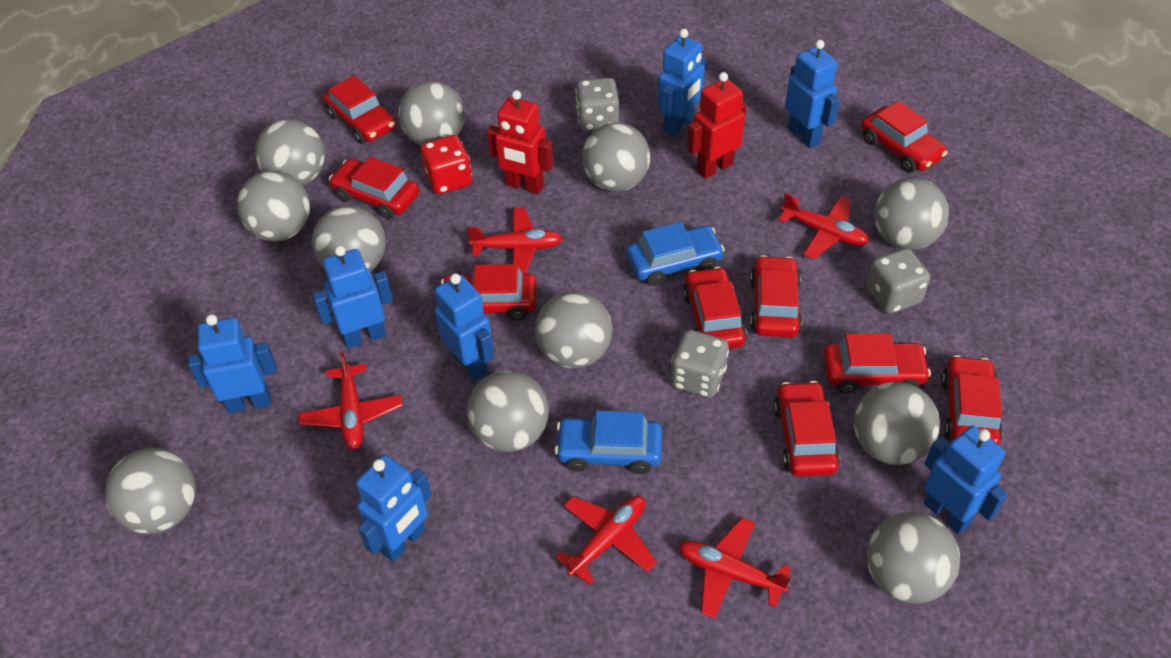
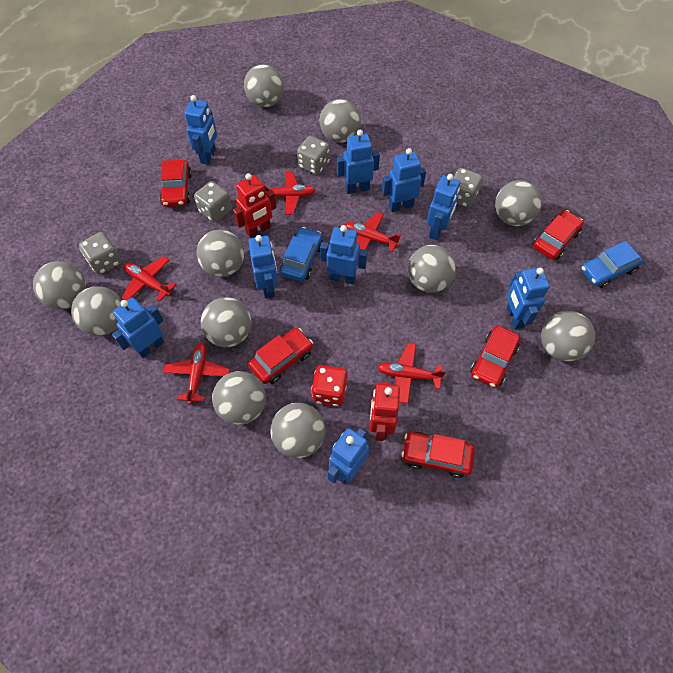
blue robot: [189,315,277,413] [313,246,393,349] [356,455,432,562] [435,273,494,381] [658,29,705,137] [785,40,840,148] [924,426,1008,534] = 7 -> [112,297,164,358] [184,95,217,165] [249,235,278,299] [320,225,367,284] [327,428,369,484] [337,130,380,194] [382,148,426,212] [427,174,460,241] [507,267,550,329] = 9
grey dice: [576,78,619,131] [671,330,729,398] [866,248,930,314] = 3 -> [79,232,121,275] [194,181,232,222] [297,136,330,175] [453,168,483,208] = 4
red car: [324,76,396,144] [329,156,419,219] [441,264,537,321] [683,267,747,349] [750,255,802,337] [774,381,840,477] [823,334,931,393] [861,101,947,173] [941,355,1003,445] = 9 -> [160,160,192,207] [248,328,313,384] [401,432,475,478] [470,325,520,388] [533,210,584,260] = 5

